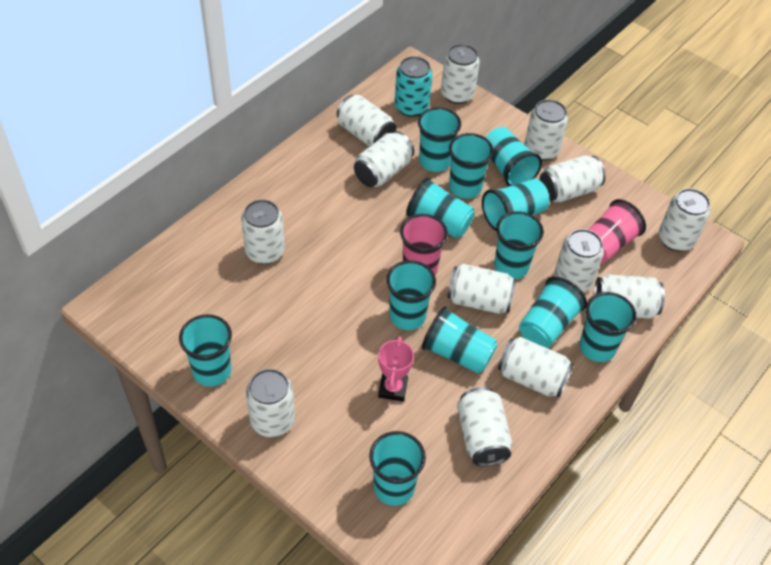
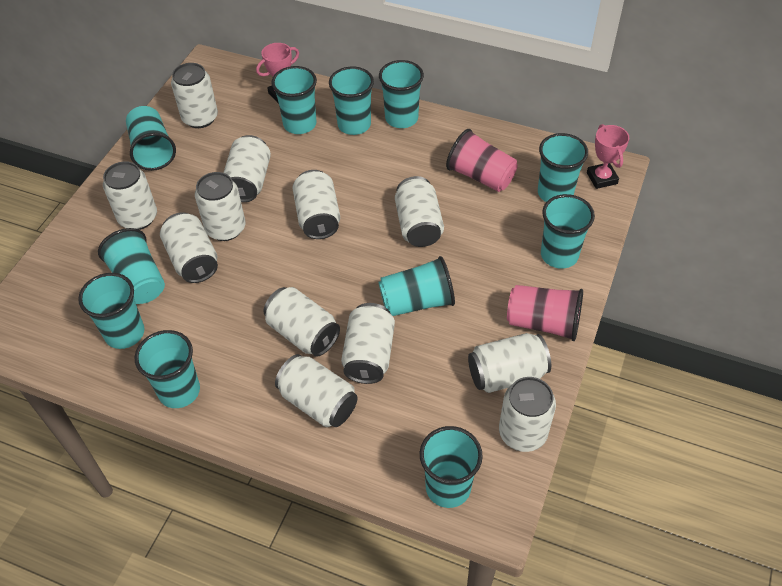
pink trophy: [378,336,414,402] = 1 -> [256,43,299,104] [587,124,629,189] = 2
turquoise can: [395,56,432,117] = 1 -> none = 0
turquoise cup: [179,314,232,387] [369,431,426,506] [386,260,436,330] [406,177,475,238] [418,107,461,172] [422,306,498,374] [449,133,494,199] [482,179,549,231] [485,127,542,186] [494,211,544,279] [519,276,587,348] [579,292,636,362] = 12 -> [78,273,144,349] [98,228,165,304] [126,106,176,171] [135,330,200,408] [271,66,317,134] [329,67,374,135] [379,60,424,128] [379,256,455,316] [420,426,483,508] [538,133,588,202] [541,194,595,269] = 11
white can: [241,199,285,264] [246,369,295,437] [337,95,396,147] [354,131,414,187] [441,44,480,104] [447,264,517,314] [457,387,512,467] [498,337,574,397] [524,99,568,161] [540,155,606,203] [554,229,604,292] [593,274,665,319] [659,188,710,251] = 13 -> [103,161,157,230] [160,212,218,283] [171,63,218,128] [195,172,245,241] [223,135,271,202] [264,287,340,357] [275,354,358,427] [292,170,340,239] [341,303,395,384] [395,176,444,247] [468,333,551,393] [499,377,556,452] = 12

